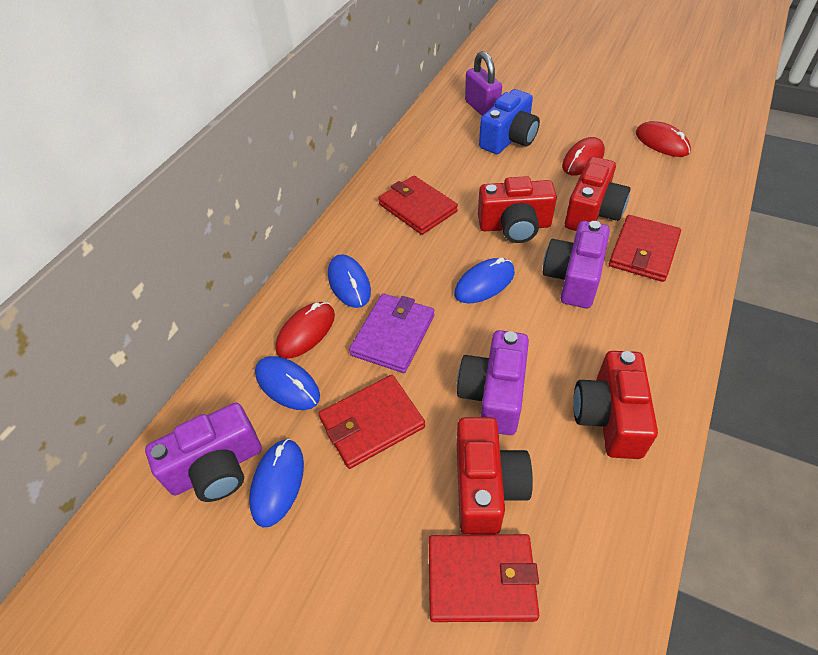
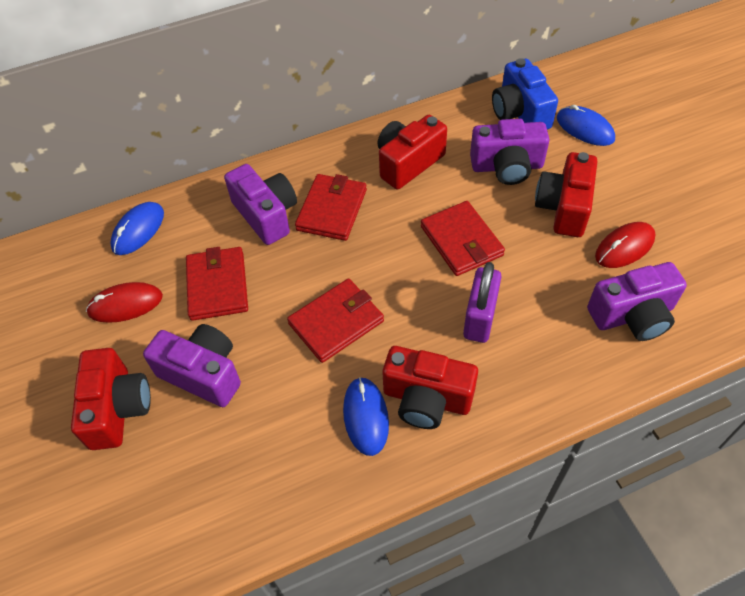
blue mouse: [249,439,304,528] [255,356,320,410] [328,254,371,308] [454,257,515,303] = 4 -> [110,202,164,255] [343,377,389,456] [557,105,615,146] = 3
purple camera: [145,403,262,502] [457,330,529,435] [543,221,610,308] = 3 -> [143,324,241,407] [224,164,297,245] [470,119,549,185] [587,262,687,341] = 4
purple wallet: [349,293,434,373] = 1 -> none = 0
red mouse: [275,302,335,359] [562,137,605,175] [636,121,691,157] = 3 -> [86,282,163,323] [595,222,656,268] = 2

